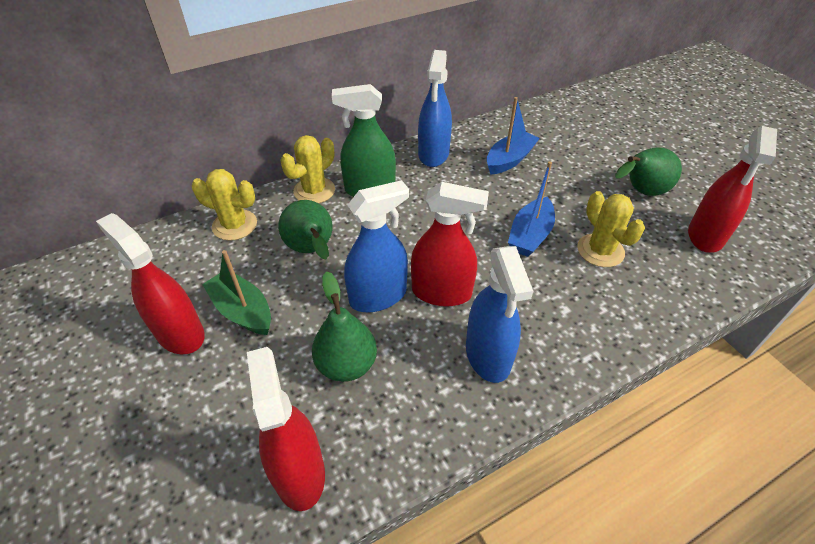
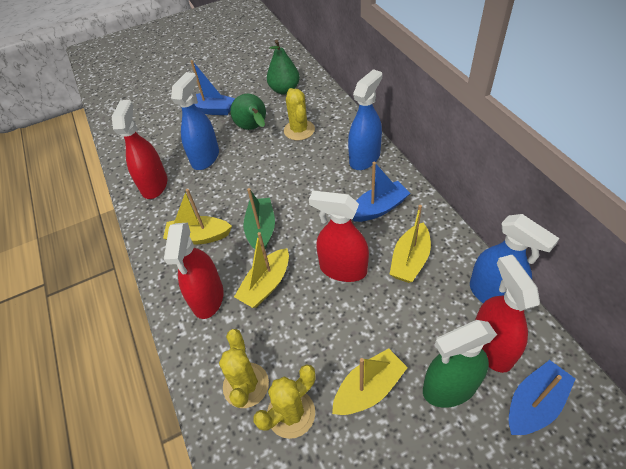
blue boat: [487,97,540,175] [508,161,555,257] = 2 -> [191,60,235,115] [352,161,410,222] [509,360,575,435] = 3
green pear: [278,200,333,259] [312,271,377,382] [615,147,682,196] = 3 -> [230,94,266,130] [267,40,300,95] = 2
yellow boat: none = 0 -> [163,189,232,244] [234,232,289,308] [332,348,408,415] [390,205,431,283] = 4

